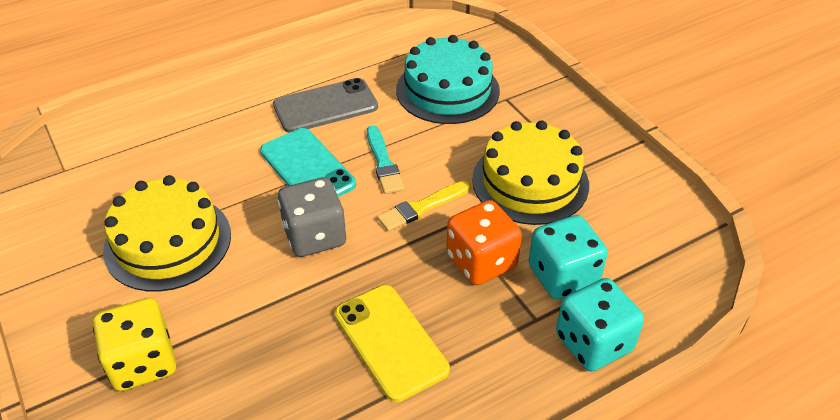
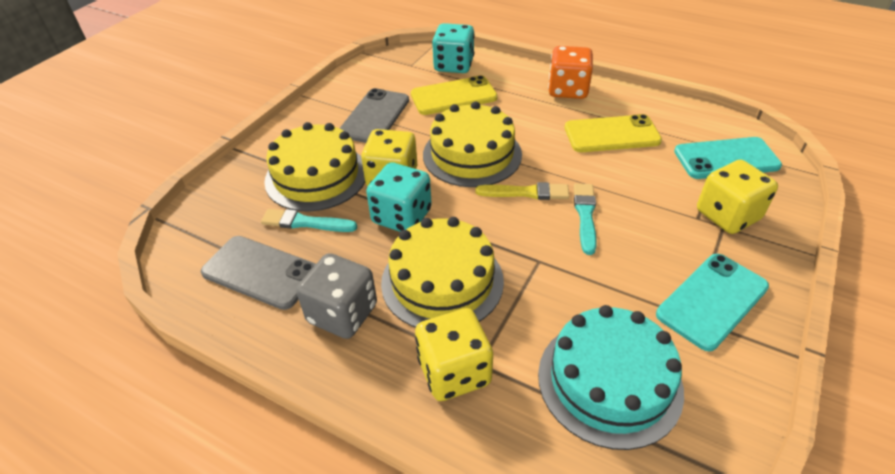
grey phone: [273,78,378,133] = 1 -> [201,236,316,310] [339,88,409,143] = 2
turquoise brush: [367,125,404,194] = 1 -> [261,209,357,232] [574,184,596,255] = 2
turquoise phone: [260,128,356,197] = 1 -> [656,254,769,351] [674,137,782,179] = 2
yellow cake: [103,175,231,292] [472,120,589,225] = 2 -> [264,122,365,212] [381,217,504,328] [423,101,522,187] = 3
yellow dice: [93,298,176,391] = 1 -> [361,129,417,187] [415,308,493,401] [697,160,778,234] = 3
yellow phone: [335,285,450,402] = 1 -> [411,75,498,115] [565,114,662,152] = 2

